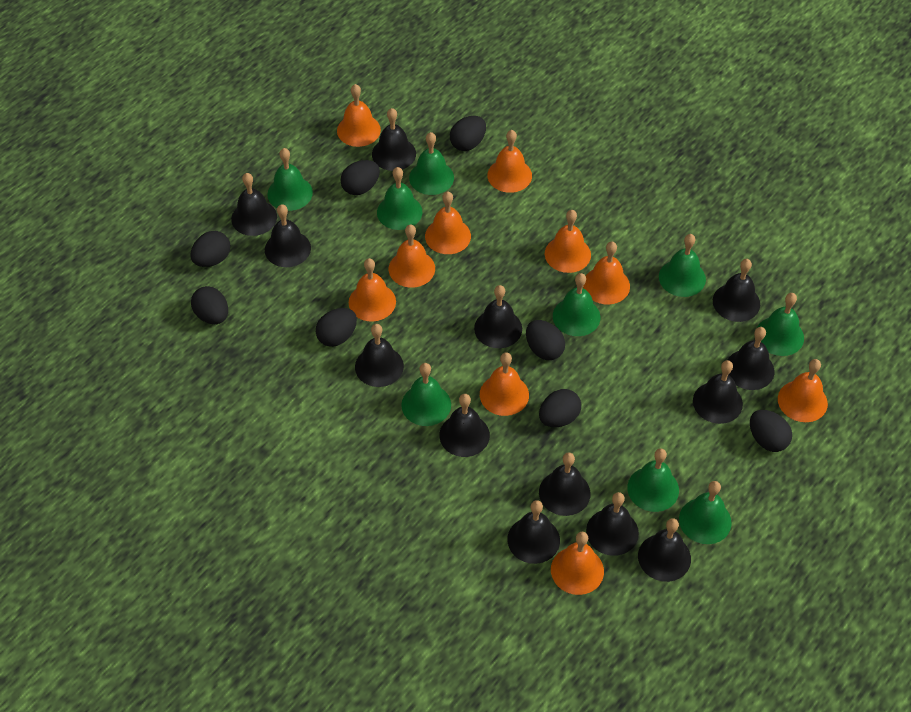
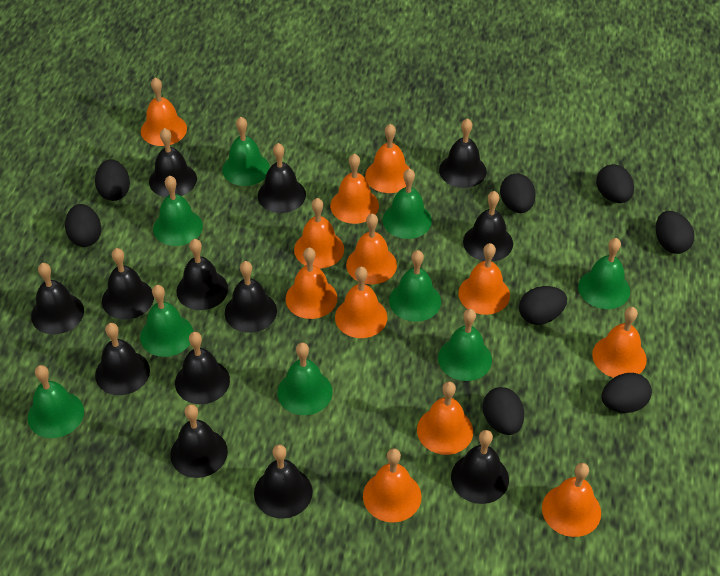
orange bell: [337,84,381,147] [349,258,396,322] [389,225,435,288] [425,191,471,254] [480,353,529,416] [487,130,532,193] [545,210,591,273] [551,532,604,595] [583,241,630,305] [778,359,828,422] = 10 -> [141,77,187,146] [285,248,337,319] [294,198,344,269] [330,154,379,224] [335,267,387,338] [346,213,397,284] [363,448,422,523] [365,124,410,193] [417,381,473,455] [458,243,510,315] [542,463,601,537] [592,307,647,378] = 12

